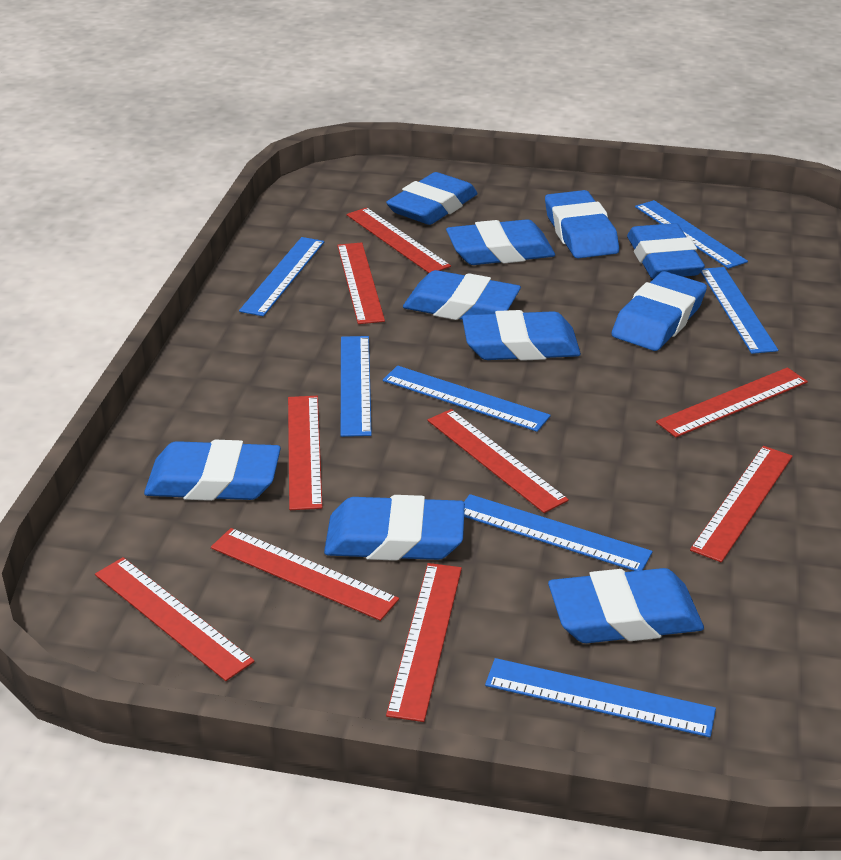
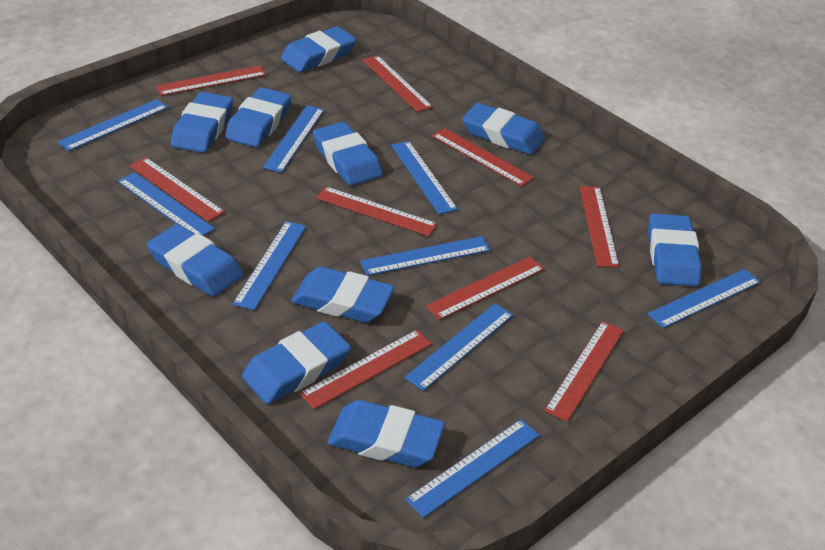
blue ruler: [239,237,324,316] [341,336,372,437] [383,365,551,432] [464,494,653,571] [485,658,716,737] [635,200,748,269] [701,267,778,354] = 7 -> [58,99,168,151] [118,172,215,236] [233,221,306,310] [263,105,324,173] [360,236,491,276] [391,141,458,214] [404,304,513,391] [405,419,540,518] [648,269,761,328] = 9

